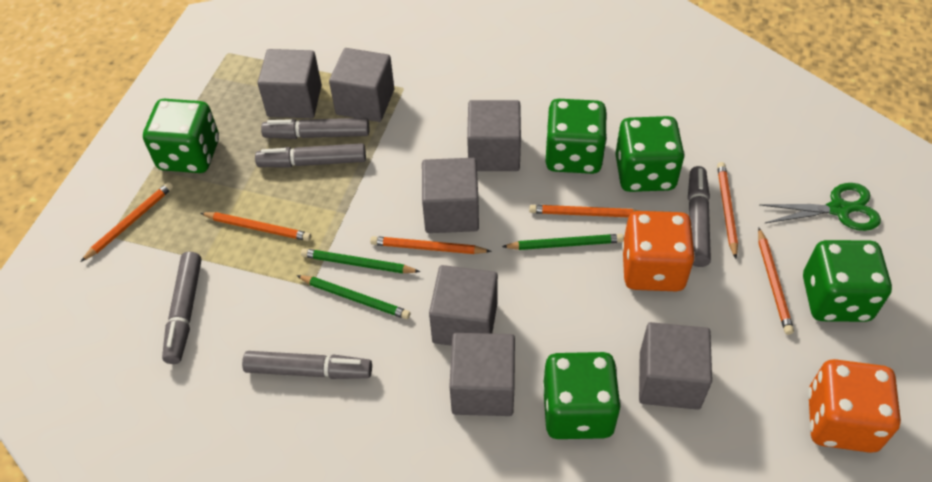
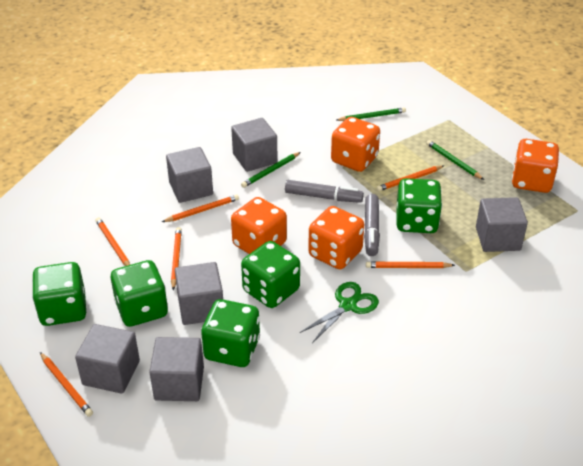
grey cube: [258,49,322,118] [329,48,394,122] [422,158,479,233] [429,265,498,346] [449,333,515,416] [467,100,521,171] [639,322,712,410] = 7 -> [75,324,140,394] [149,337,204,401] [166,147,213,203] [175,262,223,325] [231,118,278,172] [476,197,528,252] = 6
grey marker: [162,252,201,364] [242,351,372,379] [255,143,366,168] [261,118,369,139] [688,166,711,267] = 5 -> [285,180,364,203] [364,194,380,256] = 2
orange dice: [622,211,695,292] [808,359,901,453] = 2 -> [231,197,287,254] [308,206,364,270] [331,117,380,172] [512,139,559,193] = 4

